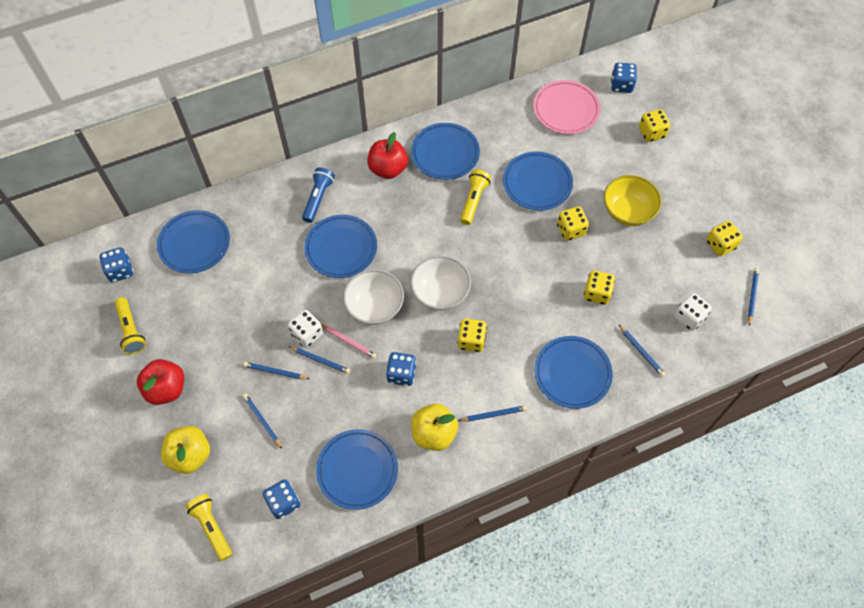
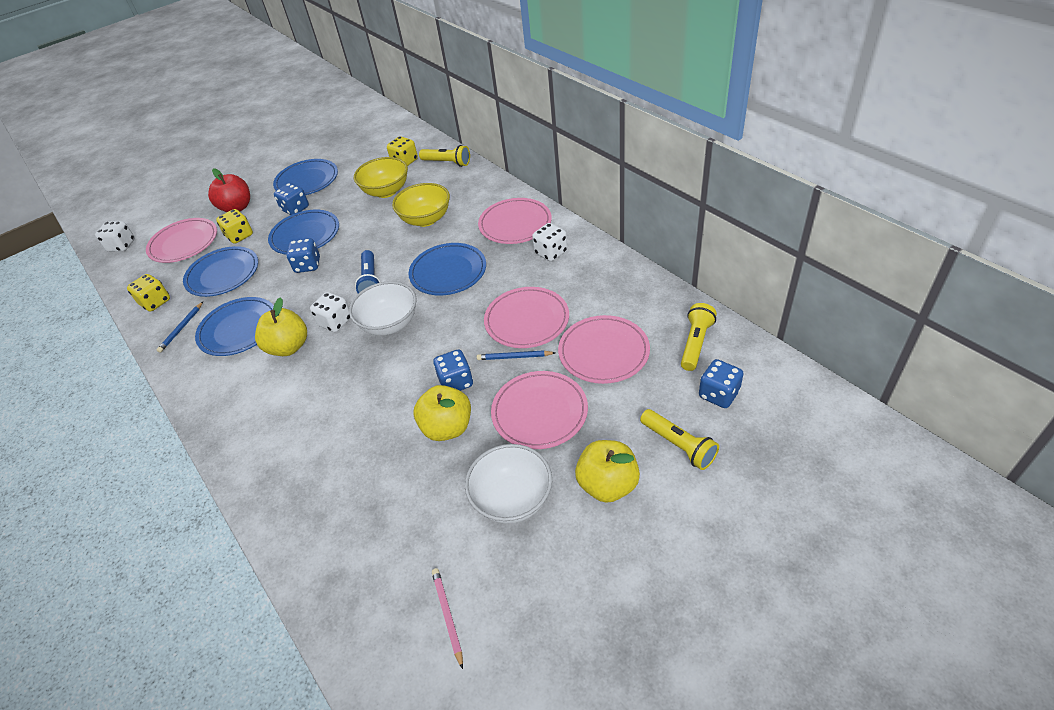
blue pencil: [243,362,309,379] [243,394,282,449] [289,347,351,374] [458,405,527,422] [619,325,665,377] [748,268,759,326] = 6 -> [157,302,203,353] [477,350,556,360] = 2
blue plate: [157,210,230,274] [304,214,377,278] [316,429,398,510] [411,123,480,180] [503,151,573,211] [535,336,613,409] = 6 -> [183,246,258,297] [195,297,274,356] [268,210,339,254] [273,159,338,195] [408,243,486,295] = 5
pink plate: [533,80,601,134] = 1 -> [146,218,217,263] [478,198,552,244] [484,287,569,348] [491,371,588,449] [558,315,650,384] = 5
red apple: [137,359,184,405] [367,132,408,179] = 2 -> [208,169,250,212] = 1
white dice: [288,310,323,348] [674,293,712,331] = 2 -> [95,221,135,252] [310,292,351,332] [532,223,567,261] = 3
yellow apple: [161,426,210,474] [411,404,458,451] = 2 -> [255,297,307,356] [413,385,471,441] [575,440,640,503] = 3
yellow bowl: [604,175,662,226] = 1 -> [354,157,408,198] [392,183,450,227] = 2
yellow dice: [457,319,487,352] [557,207,589,241] [584,270,615,305] [639,109,670,142] [706,221,743,256] = 5 -> [127,274,170,312] [216,209,253,244] [387,136,418,166] = 3

